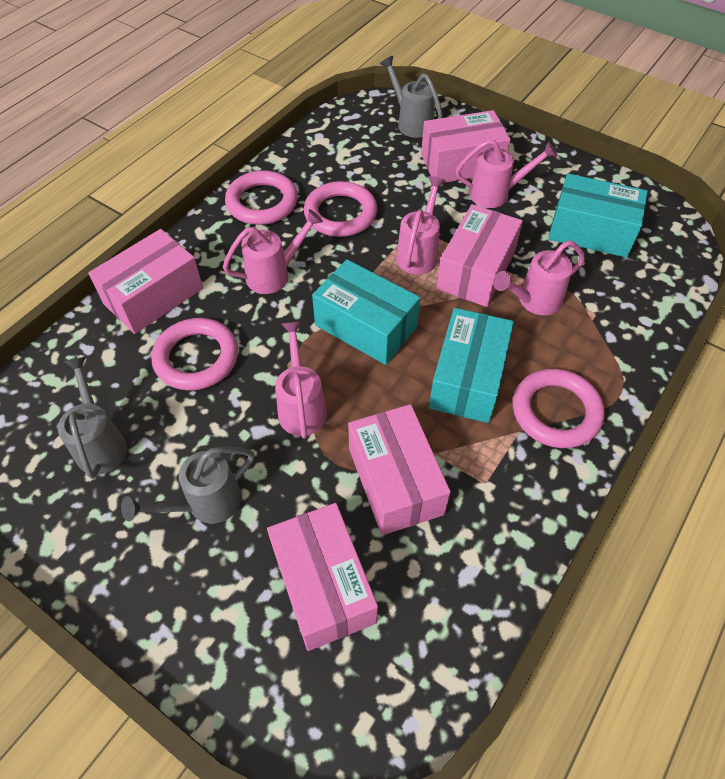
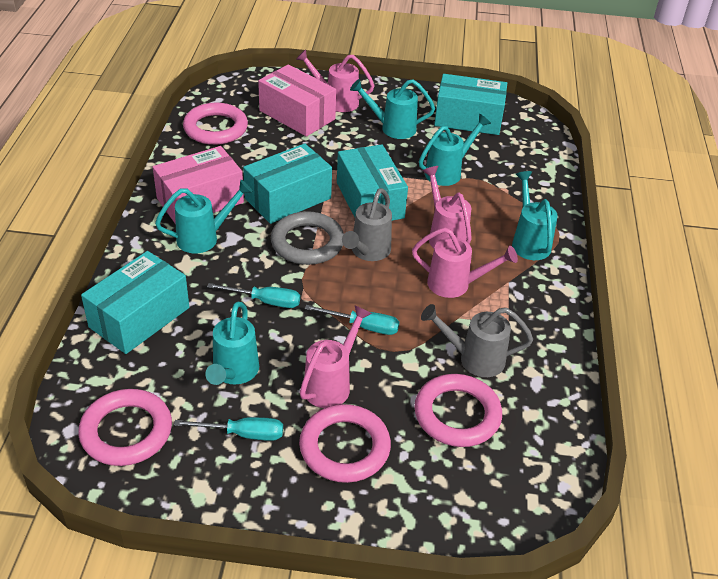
grey ring: none = 0 -> [271,211,344,265] = 1
grey watering can: [58,357,127,479] [121,447,254,524] [380,56,443,138] = 3 -> [342,188,392,261] [421,304,533,377] = 2
pink box: [88,229,203,334] [267,503,378,651] [348,404,451,535] [421,110,511,183] [437,204,523,307] = 5 -> [153,146,244,224] [258,64,336,137] = 2
pink watering can: [223,209,323,294] [275,321,327,439] [396,176,446,274] [456,139,557,208] [493,241,585,315] = 5 -> [296,49,375,112] [300,305,372,408] [412,227,518,298] [423,166,472,248] = 4
turquoise box: [312,259,420,365] [429,308,514,423] [548,174,648,258] = 3 -> [81,251,189,354] [243,143,332,224] [337,144,408,221] [434,74,507,135] = 4
turquoise screwdriver: none = 0 -> [174,417,283,441] [207,283,300,308] [305,305,399,335] = 3
turquoise watering can: none = 0 -> [155,180,253,253] [205,301,259,385] [350,79,435,139] [419,114,491,186] [512,171,558,260] = 5

